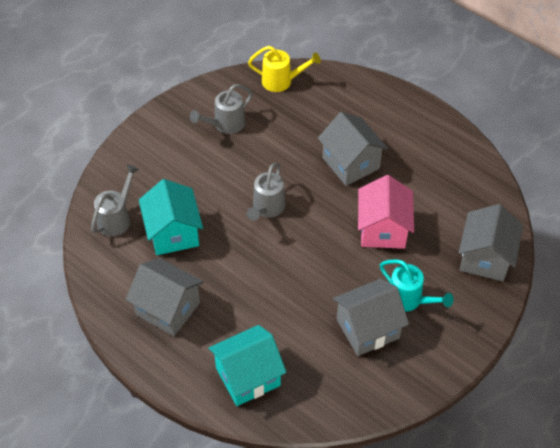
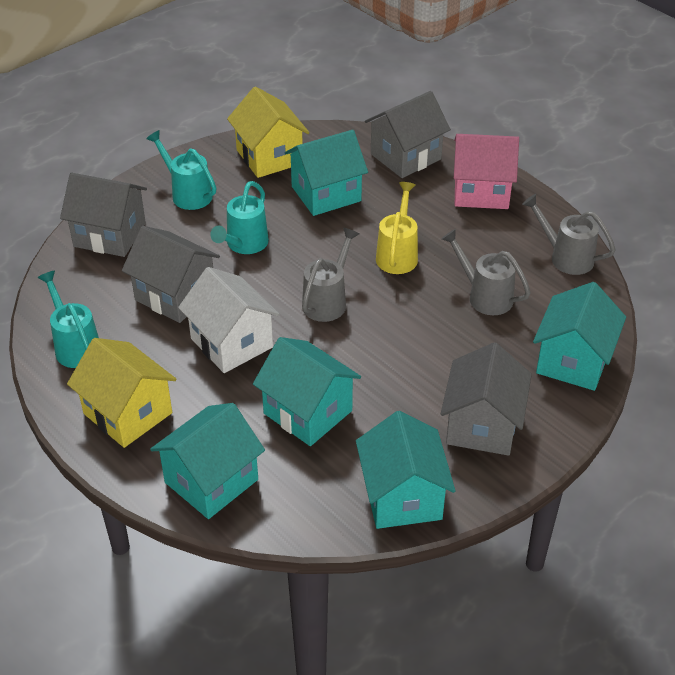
turquoise house: [139,179,203,255] [209,325,287,406] = 2 -> [150,403,265,519] [253,337,361,446] [285,130,368,216] [356,411,455,529] [533,282,626,391] = 5
turquoise watering can: [380,259,454,312] = 1 -> [38,271,99,368] [146,130,216,210] [210,181,269,254] = 3
white house: none = 0 -> [178,267,280,373] = 1
yellow house: none = 0 -> [67,338,176,448] [227,87,309,178] = 2

